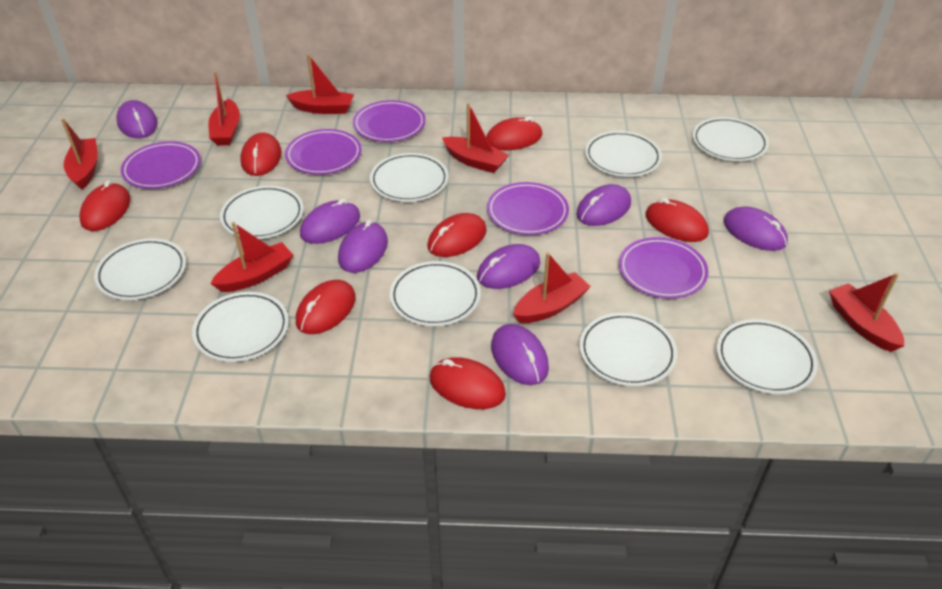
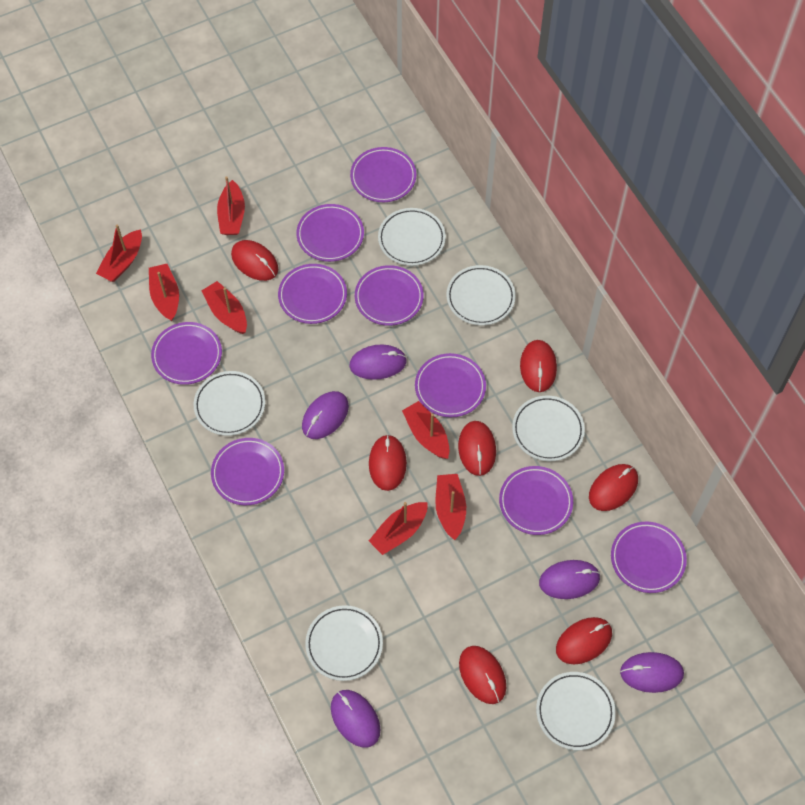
purple mouse: [116,100,157,138] [300,198,360,244] [338,219,388,273] [477,244,540,289] [491,324,549,385] [576,184,631,226] [724,206,788,251] = 7 -> [302,391,349,439] [331,690,380,748] [349,345,407,380] [539,560,600,599] [620,652,684,693] = 5
purple plate: [121,141,201,189] [285,129,362,175] [353,100,426,142] [487,182,569,235] [619,237,708,299] = 5 -> [151,322,222,385] [211,438,284,505] [278,264,347,324] [296,204,364,262] [350,147,416,202] [355,265,424,326] [415,353,486,417] [499,466,573,535] [611,522,687,593] = 9
white plate: [94,238,186,300] [192,292,289,362] [220,186,304,239] [370,153,449,202] [390,261,481,326] [579,313,677,386] [585,131,662,177] [692,117,769,161] [717,319,818,394] = 9 -> [194,371,265,436] [305,605,383,681] [378,208,446,266] [446,265,516,325] [512,395,585,461] [536,672,616,750] = 6

